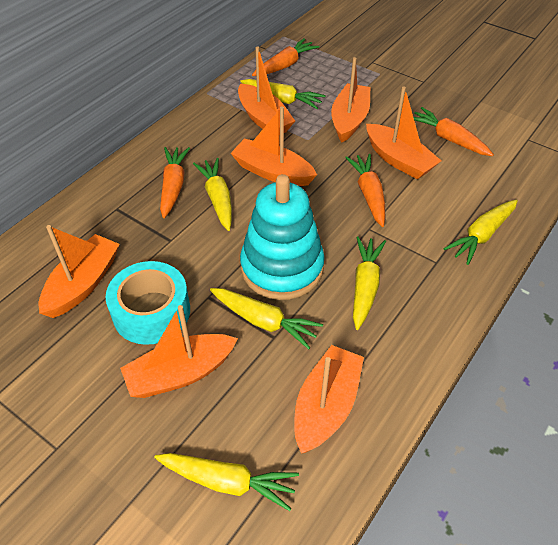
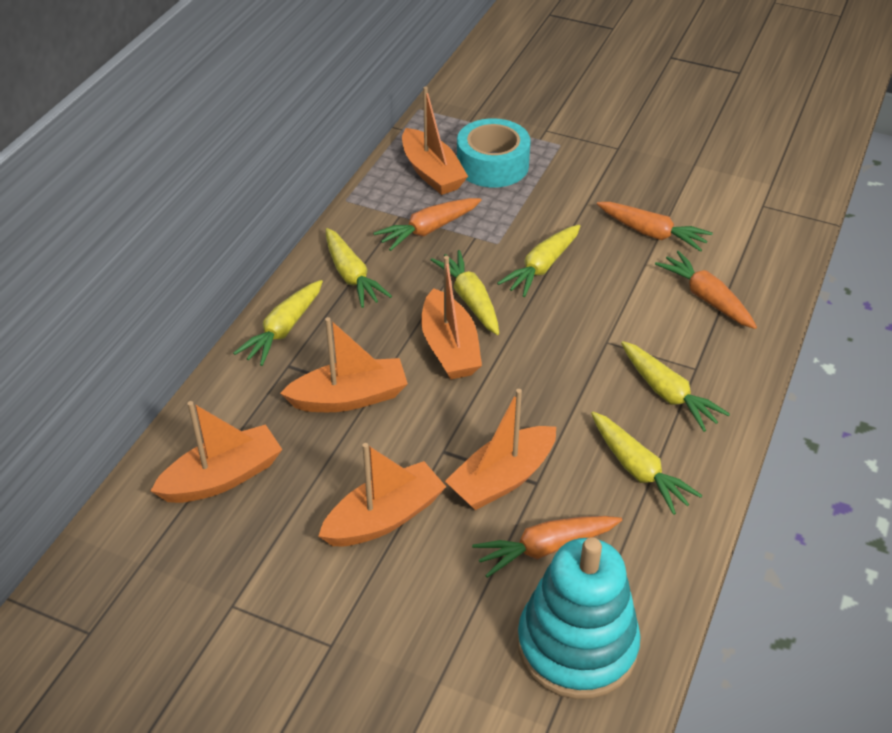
orange boat: [39,225,120,318] [120,305,238,398] [231,107,317,186] [238,46,295,135] [294,345,364,453] [331,57,370,142] [366,86,441,180] = 7 -> [151,401,282,503] [280,317,408,412] [318,443,446,546] [402,86,468,195] [421,256,482,379] [445,389,556,510] = 6

